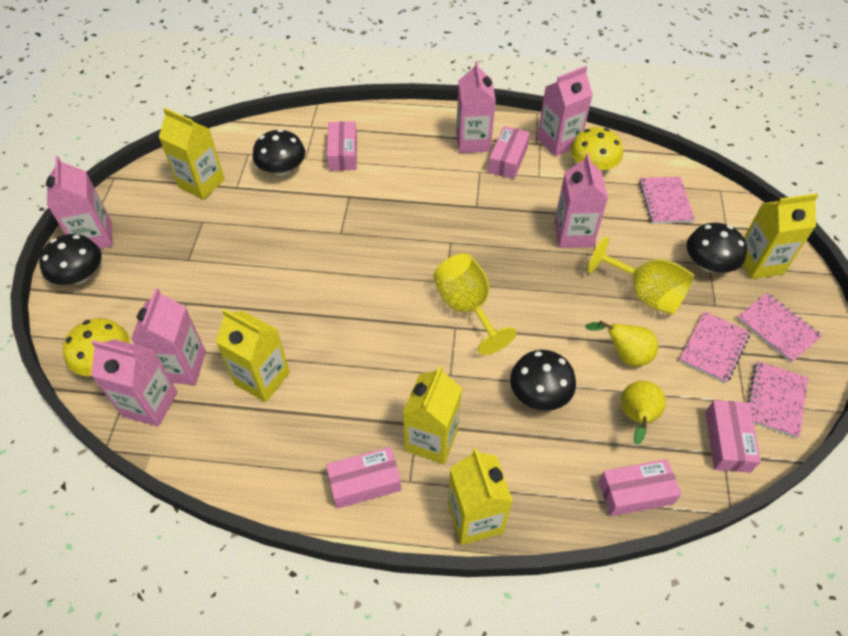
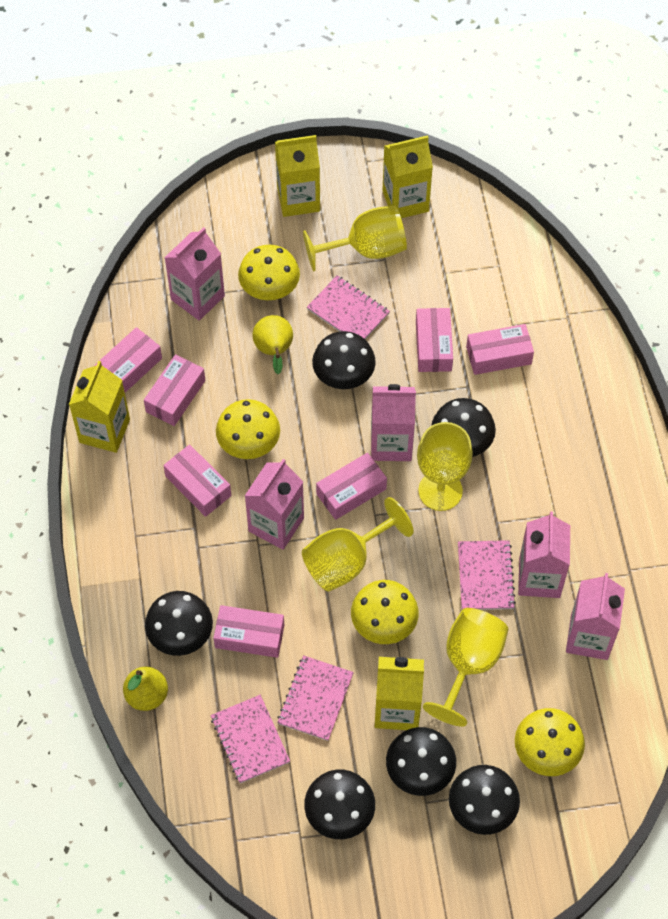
black mushroom: [39,234,102,285] [253,129,305,176] [510,350,576,411] [687,223,747,273] = 4 -> [145,591,213,656] [304,769,375,839] [312,331,376,389] [386,727,456,796] [431,398,496,457] [449,765,520,835] = 6
pink box: [326,447,401,509] [327,121,357,171] [488,126,530,179] [598,459,682,516] [705,400,761,473] = 5 -> [94,327,162,393] [144,354,205,426] [163,444,231,517] [214,605,284,658] [316,453,387,520] [416,308,453,372] [466,324,534,375] = 7
pink carton: [46,156,113,249] [91,339,177,427] [131,288,206,385] [456,61,496,153] [537,66,593,156] [554,153,608,248] = 6 -> [164,227,225,321] [245,459,304,550] [371,384,416,461] [518,511,570,598] [566,573,625,660] = 5
yellow carton: [159,108,225,200] [216,309,290,402] [403,366,462,464] [448,448,513,545] [743,193,818,279] = 5 -> [69,361,130,453] [275,135,320,217] [375,657,424,730] [382,135,433,218] = 4
yellow goblet: [433,253,516,355] [588,237,694,315] = 2 -> [302,497,414,591] [303,206,407,272] [417,422,473,511] [423,608,508,727] = 4
yellow mushroom: [63,318,130,376] [570,127,623,170] = 2 -> [216,399,280,459] [238,245,300,300] [351,580,419,644] [515,708,585,776] = 4

